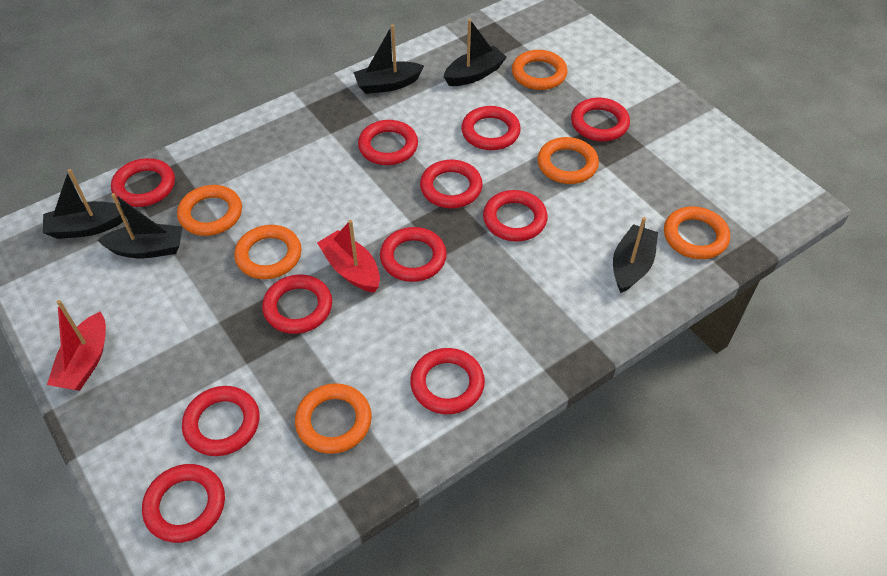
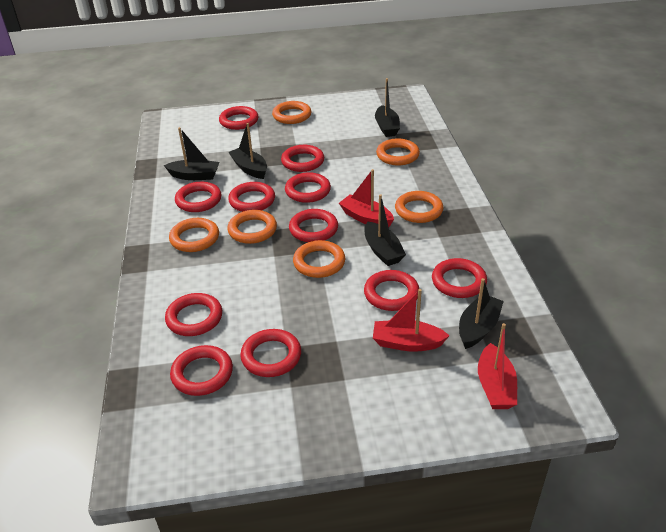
red boat: [47,300,106,391] [317,220,380,293] = 2 -> [339,169,394,227] [373,289,450,352] [478,323,517,409] = 3

